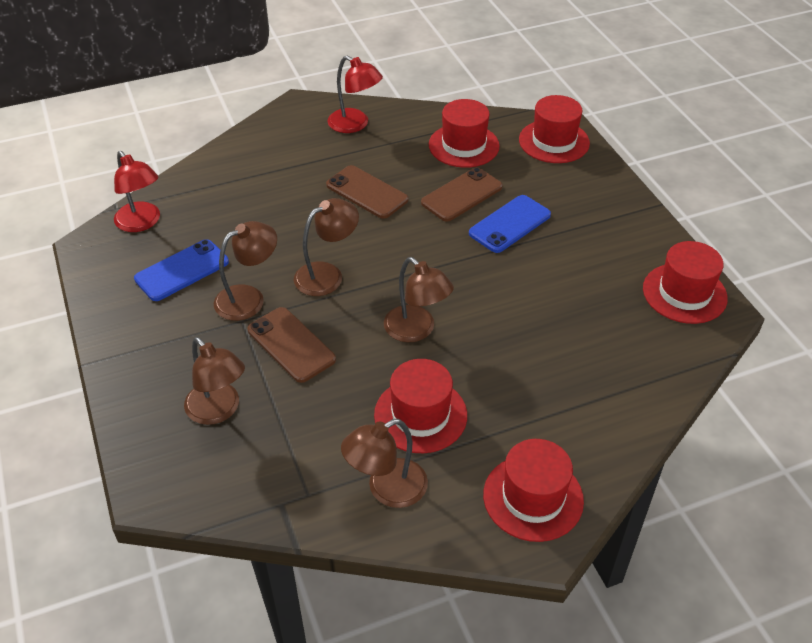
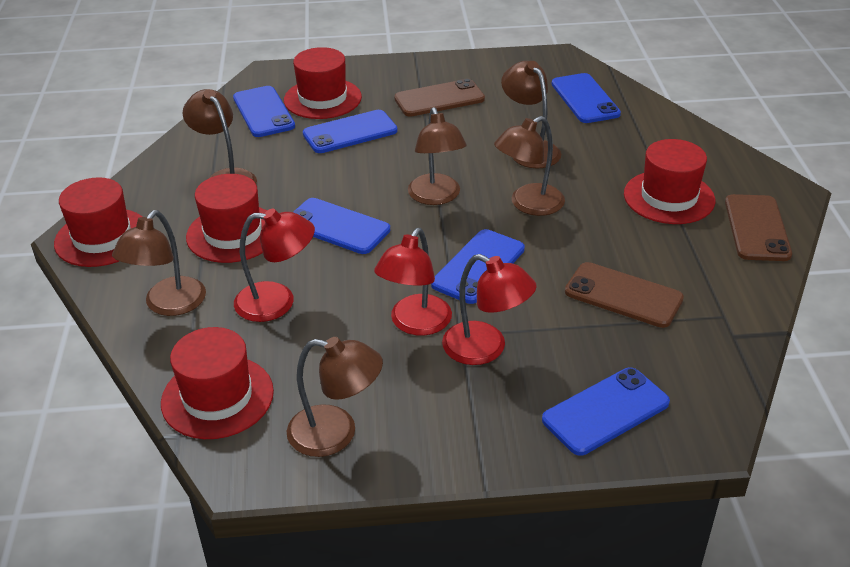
blue phone: [134,239,229,301] [469,195,551,253] = 2 -> [233,86,295,137] [293,198,390,254] [303,110,398,153] [431,229,525,304] [542,368,670,456] [552,73,621,123] = 6
brown lamp: [184,337,245,425] [214,221,277,321] [294,198,359,296] [341,419,428,508] [384,257,454,342] = 5 -> [112,210,206,316] [182,89,257,183] [287,337,383,457] [408,107,467,205] [494,116,565,216] [501,61,561,168] = 6
red lamp: [114,151,160,232] [328,56,383,133] = 2 -> [234,209,315,322] [374,228,452,336] [442,254,537,365] = 3

